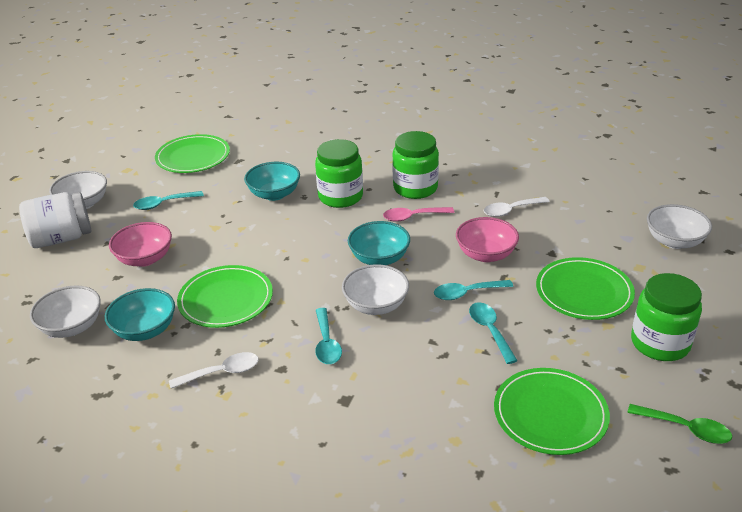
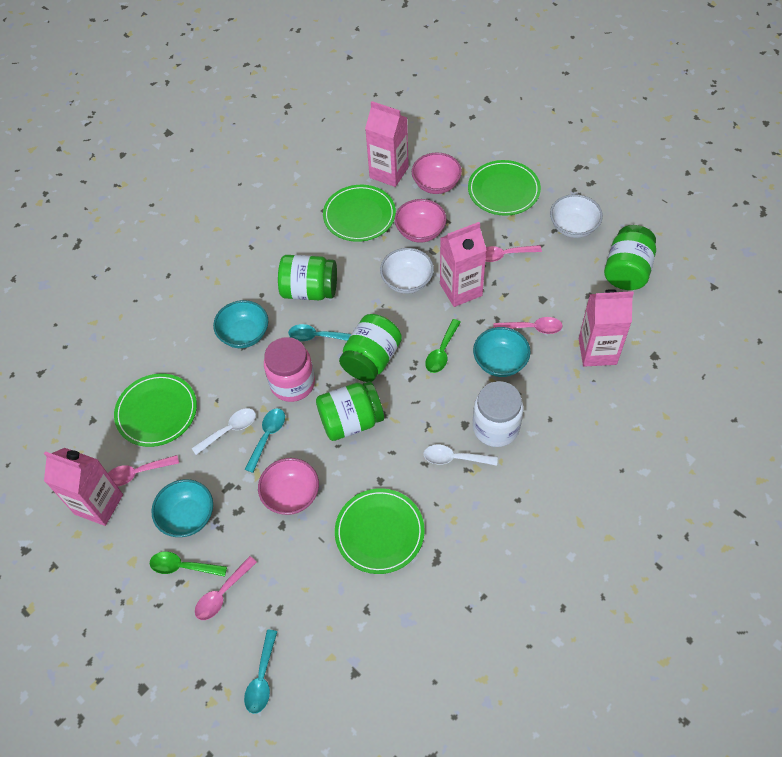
green jar: [315,139,363,208] [392,131,439,199] [631,273,702,361] = 3 -> [278,255,337,300] [316,381,384,441] [339,314,402,382] [604,225,656,290] = 4
green spoon: [627,404,732,444] = 1 -> [150,552,227,577] [425,319,461,373] = 2
pink bowl: [109,222,172,267] [456,217,519,262] = 2 -> [258,458,319,515] [395,199,446,243] [412,153,462,194] = 3
pink carton: none = 0 -> [44,448,123,526] [365,101,409,187] [440,222,487,307] [579,289,634,367] = 4
pink jar: none = 0 -> [264,337,315,402] = 1
pink spoon: [383,207,454,222] = 1 -> [108,455,179,486] [195,556,257,620] [485,245,542,262] [494,317,563,334] = 4
turquoise spoon: [133,191,204,210] [315,308,342,364] [434,280,513,300] [469,302,518,364] = 4 -> [244,630,278,714] [245,408,285,473] [288,324,351,341] = 3
white bowl: [30,285,101,338] [49,171,107,209] [342,264,409,315] [647,204,712,249] = 4 -> [380,248,434,294] [550,194,603,238] = 2

